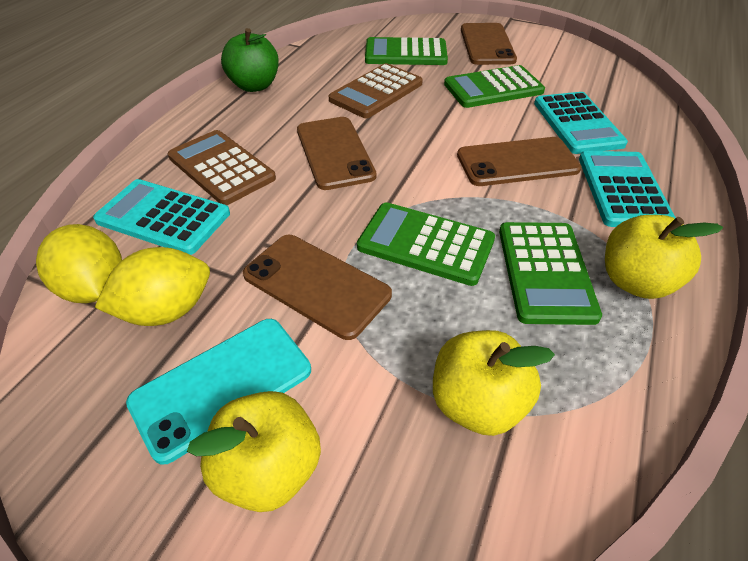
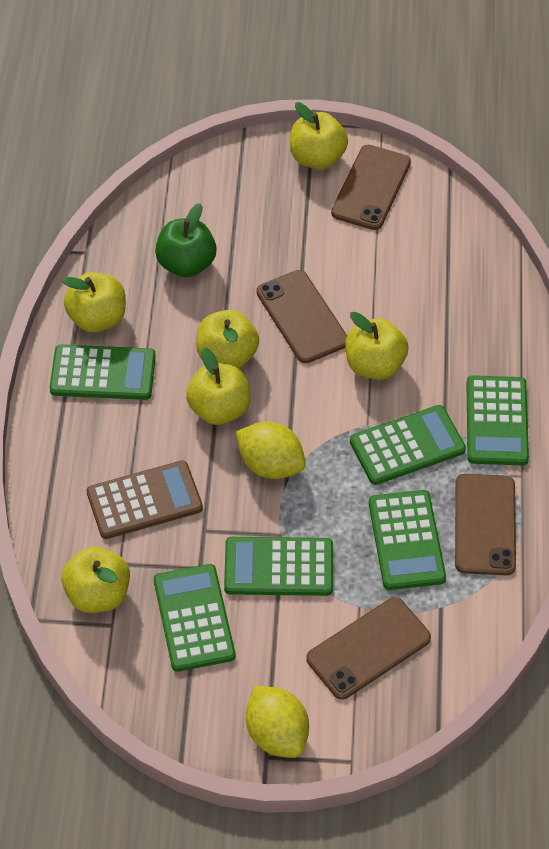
brown calculator: [168,130,276,205] [329,63,423,118] = 2 -> [87,460,203,539] = 1
green calculator: [357,202,495,286] [365,37,448,65] [444,65,545,108] [499,222,602,325] = 4 -> [50,345,156,400] [154,564,235,672] [224,537,333,596] [350,405,466,485] [369,490,446,590] [466,375,529,466] = 6
turquoise calculator: [93,179,230,255] [534,92,628,154] [579,151,676,227] = 3 -> none = 0
turquoise phone: [126,319,311,465] = 1 -> none = 0
yellow apple: [187,391,321,512] [433,330,555,436] [605,215,723,299] = 3 -> [61,546,130,613] [62,272,126,332] [186,347,250,425] [196,310,259,368] [290,102,348,170] [345,312,409,380] = 6

